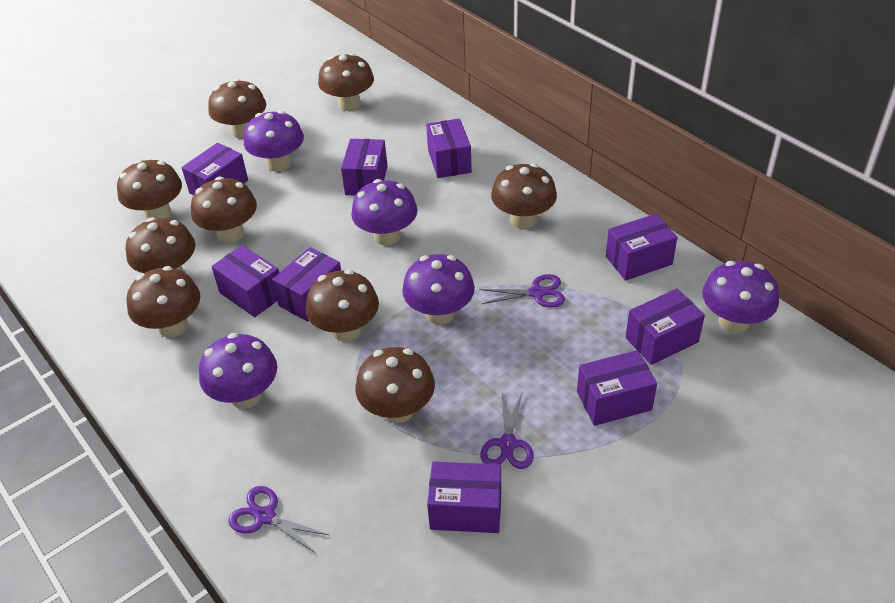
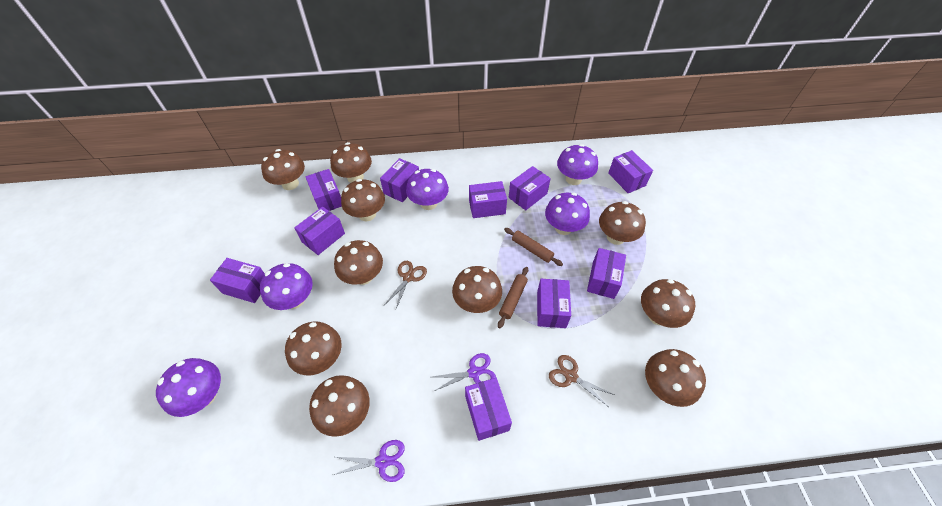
brown mushroom: [117,160,182,219] [126,217,195,273] [127,266,200,338] [191,177,257,243] [208,79,266,138] [306,270,379,341] [318,53,374,111] [355,347,435,423] [491,163,557,229] = 9 -> [261,149,305,190] [285,322,342,375] [309,375,370,437] [330,142,372,183] [334,240,383,285] [341,179,385,221] [452,266,502,313] [599,201,646,245] [641,279,695,328] [645,349,706,407] = 10
brown rolling pin: none = 0 -> [498,267,528,328] [504,228,563,266] = 2
brown scissors: none = 0 -> [384,261,427,311] [549,355,614,407] = 2
purple box: [181,143,248,195] [211,245,279,317] [272,247,341,322] [341,139,387,196] [426,118,472,178] [427,461,501,533] [577,350,657,426] [606,214,678,281] [626,289,705,365] = 9 -> [210,258,265,303] [294,207,345,255] [306,169,342,211] [380,158,419,202] [465,378,512,441] [469,181,507,218] [509,166,551,210] [537,279,571,328] [587,248,626,299] [608,150,653,193] = 10
purple scissors: [228,486,329,553] [479,274,565,307] [480,391,534,469] = 3 -> [333,440,405,482] [433,353,496,391] = 2

